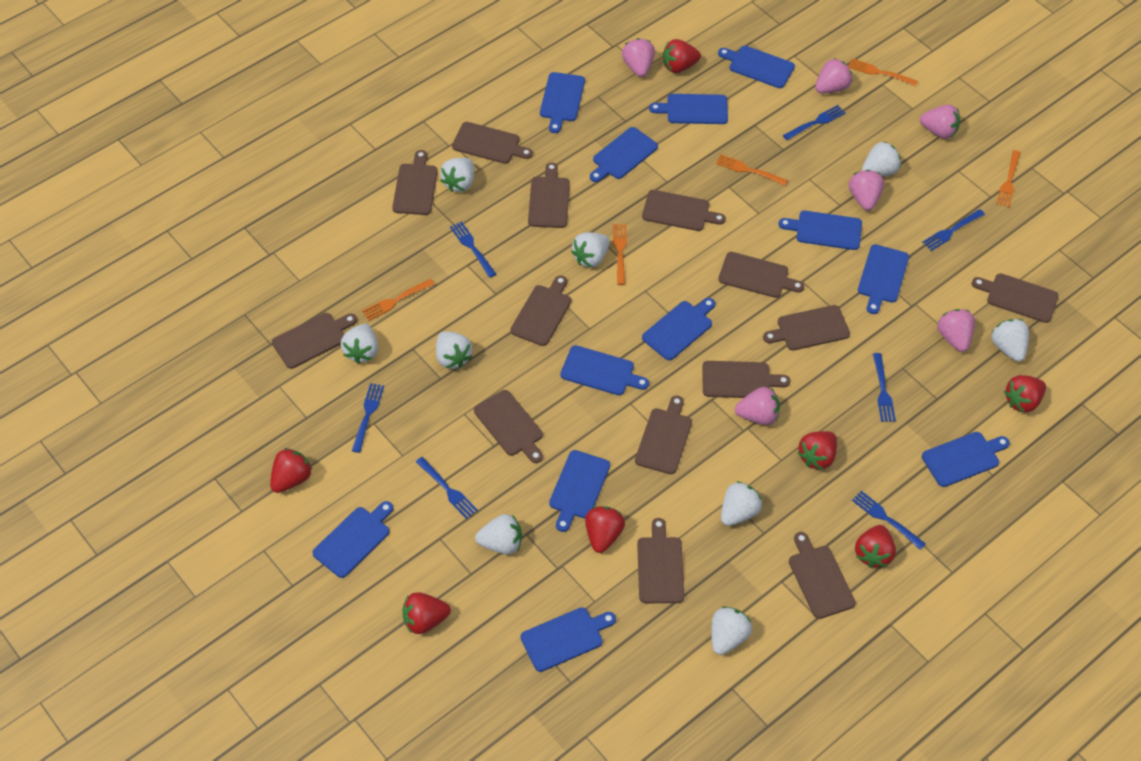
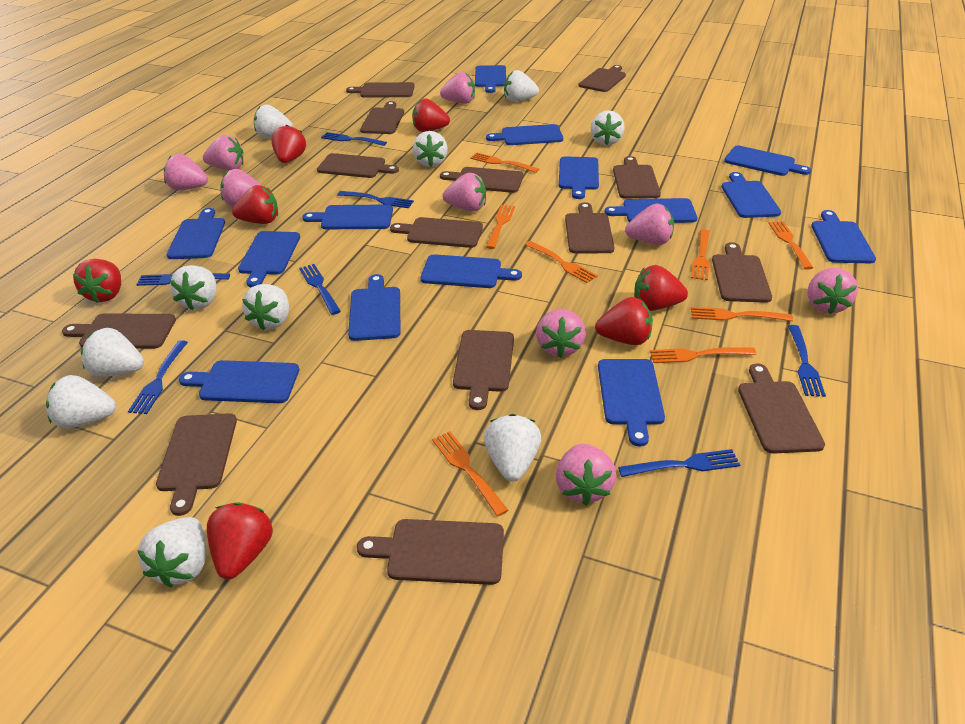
blue cutting board: [312,501,393,578] [520,607,616,672] [540,72,585,133] [549,450,610,532] [560,345,649,395] [590,127,658,182] [642,298,715,360] [649,94,728,124] [718,46,795,88] [778,211,862,250] [858,244,909,314] [922,432,1010,487] = 12 -> [167,208,225,259] [179,360,299,403] [238,231,300,287] [302,204,393,229] [348,274,400,341] [421,254,522,288] [475,65,506,93] [486,124,563,145] [559,156,599,199] [598,359,665,447] [604,198,697,223] [721,172,781,218] [724,146,811,176] [811,210,876,263] = 14
orange fork: [362,279,435,321] [613,224,627,285] [716,154,788,186] [848,58,918,86] [997,150,1021,207] = 5 -> [432,431,509,516] [470,153,539,173] [486,205,515,249] [525,241,598,283] [650,347,756,363] [691,229,710,280] [691,307,793,321] [768,221,813,270] = 8
pink strawberry: [622,38,655,77] [735,387,780,425] [815,58,852,93] [849,170,884,211] [920,104,960,139] [937,309,975,352] = 6 -> [164,154,208,190] [203,135,244,170] [220,169,262,207] [440,72,475,104] [443,173,486,212] [536,309,586,358] [555,444,616,505] [625,204,674,245] [807,268,858,314] = 9
white strawberry: [341,324,378,364] [436,331,473,369] [440,158,474,192] [475,514,522,554] [571,232,610,268] [711,606,752,655] [721,481,762,526] [862,141,901,176] [991,319,1029,362] = 9 -> [46,375,116,428] [81,328,144,377] [137,517,206,588] [170,265,216,310] [242,284,289,331] [254,104,293,138] [413,131,448,167] [484,414,541,482] [504,70,539,102] [591,110,625,146] = 10

